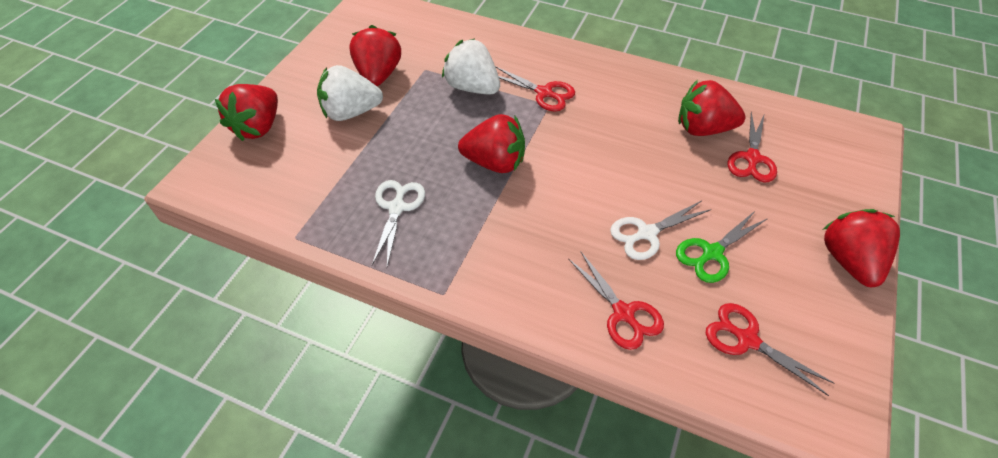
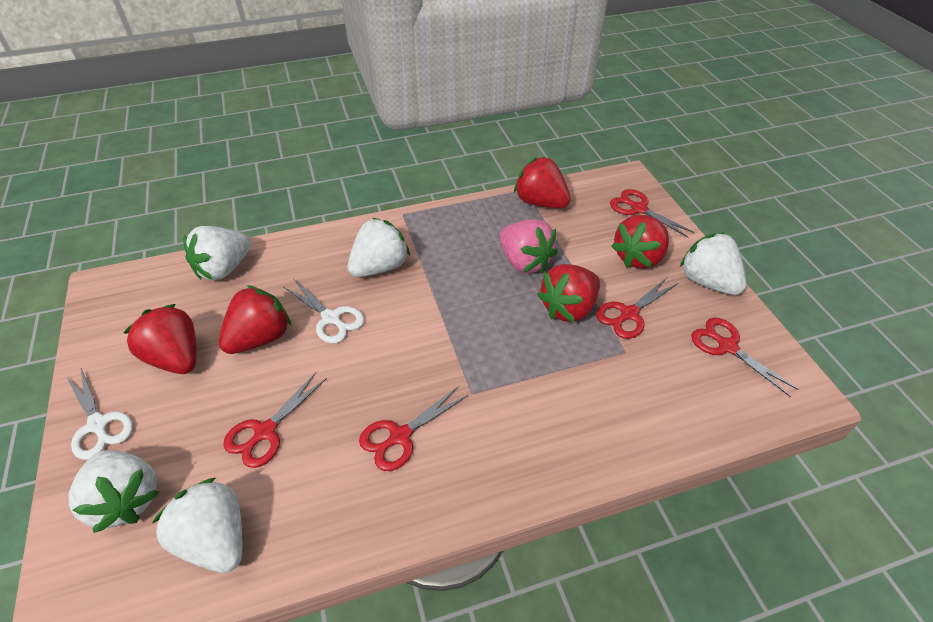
green scissors: [676,210,768,283] = 1 -> none = 0
pink strawberry: none = 0 -> [500,219,558,273] = 1
red scissors: [495,66,575,111] [568,251,664,350] [706,303,834,396] [728,112,777,182] = 4 -> [223,372,327,468] [359,387,468,471] [596,278,678,339] [610,189,695,238] [691,318,799,397] = 5
white strawberry: [317,65,383,121] [442,38,500,94] = 2 -> [69,450,159,533] [152,478,242,573] [183,226,251,280] [348,218,410,277] [680,233,746,295] = 5

